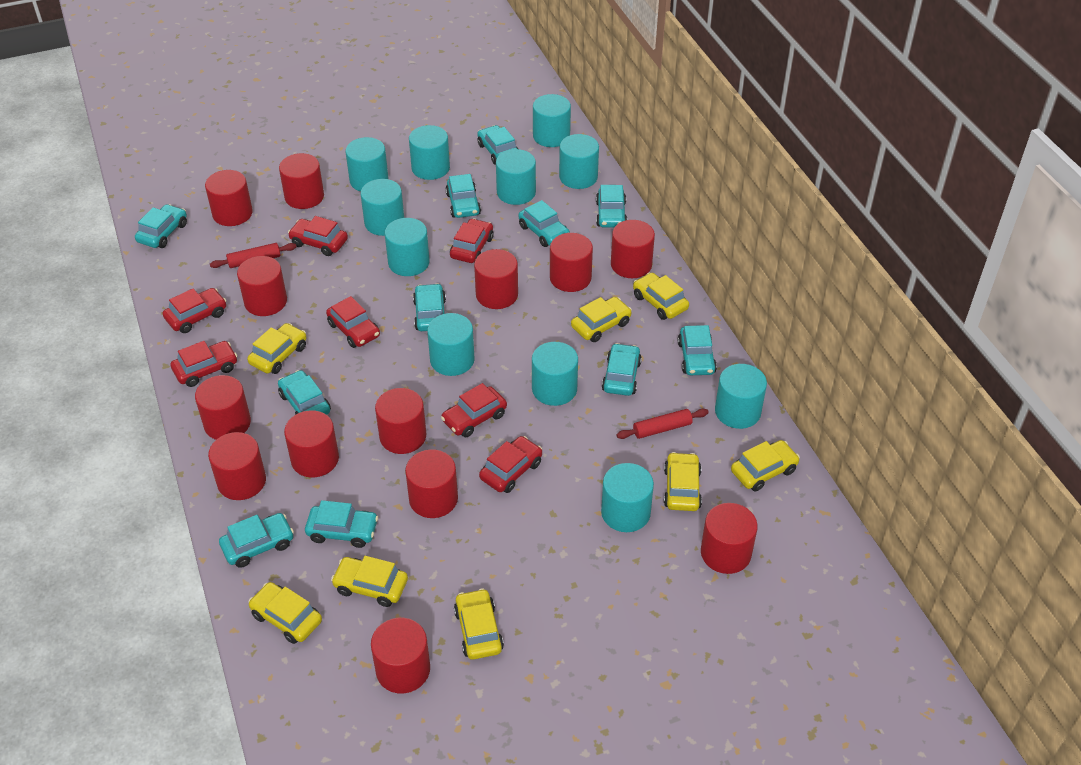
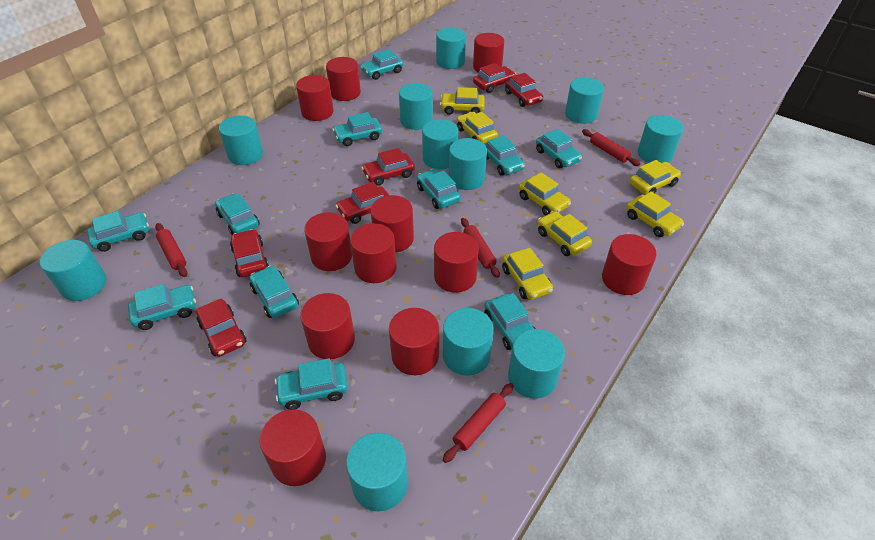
red car: [163,288,226,333] [171,341,237,387] [288,216,348,256] [326,296,380,348] [441,383,507,437] [450,218,494,263] [479,436,542,493] = 7 -> [196,298,247,357] [230,229,269,277] [336,182,389,224] [361,148,415,186] [473,63,516,93] [505,73,543,107] = 6
red cylinder: [195,375,251,440] [205,170,253,226] [208,432,266,500] [237,256,287,316] [279,153,324,209] [284,410,339,478] [371,618,430,693] [375,388,426,454] [405,449,458,518] [474,249,518,309] [550,233,593,292] [611,220,655,278] [701,503,758,574] = 13 -> [259,409,326,486] [296,75,334,121] [300,293,355,359] [304,212,352,271] [326,57,361,101] [350,223,397,283] [371,195,414,253] [389,308,439,375] [434,232,479,293] [473,33,504,73] [602,234,657,295] = 11
red rolling pin: [210,243,297,268] [616,409,709,439] = 2 -> [155,223,188,277] [443,383,514,463] [461,218,500,278] [582,129,640,166] = 4
yellow car: [247,323,307,374] [248,582,322,644] [331,556,408,607] [454,588,504,660] [571,297,632,342] [633,273,689,320] [664,452,702,511] [731,440,800,491] = 8 -> [440,87,485,115] [457,112,498,143] [502,248,553,300] [519,172,571,216] [538,211,592,256] [626,191,684,237] [629,160,681,194] = 7

